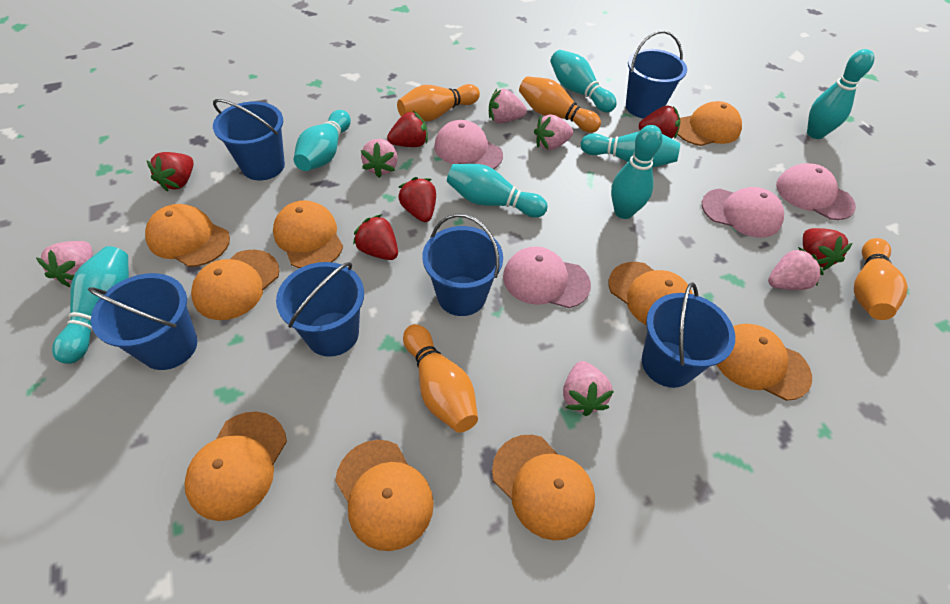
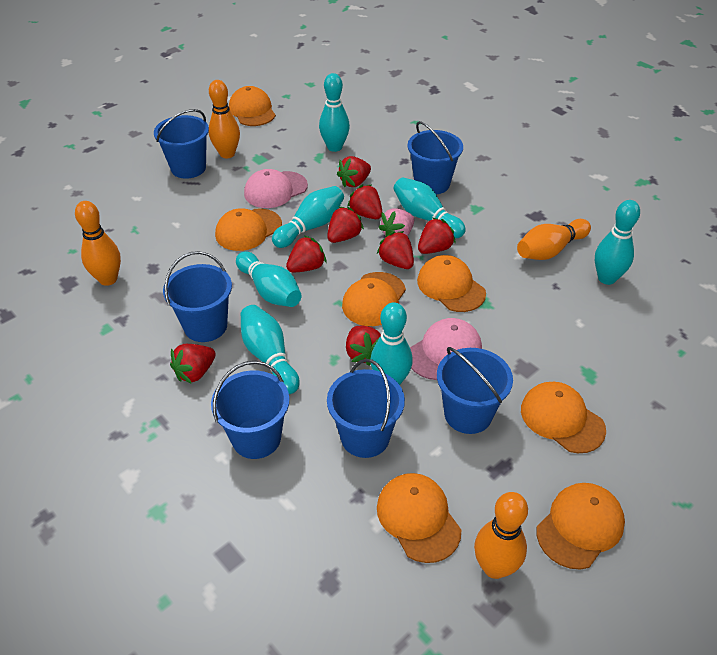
orange cap: [145,204,230,267] [184,412,287,521] [191,250,280,320] [273,200,343,268] [335,440,434,551] [492,435,595,540] [609,262,693,325] [677,101,742,146] [717,324,812,401] = 9 -> [215,208,282,251] [229,86,276,126] [342,272,406,326] [377,473,461,563] [417,255,486,312] [521,382,606,453] [536,483,625,569] = 7
pink cap: [434,120,503,169] [503,247,591,308] [702,187,784,237] [776,163,856,220] = 4 -> [244,169,308,208] [410,318,482,380] = 2
pink strawberry: [36,241,93,287] [361,139,398,178] [489,89,527,123] [534,114,573,150] [563,361,614,416] [768,247,824,290] = 6 -> [378,208,414,237] = 1
red strawberry: [147,152,194,192] [353,214,398,260] [387,111,428,147] [398,177,436,222] [639,106,680,139] [803,228,853,271] = 6 -> [170,344,216,384] [286,236,326,272] [327,206,364,243] [337,156,371,188] [346,326,381,366] [347,185,382,219] [377,231,414,269] [418,218,456,254] = 8

